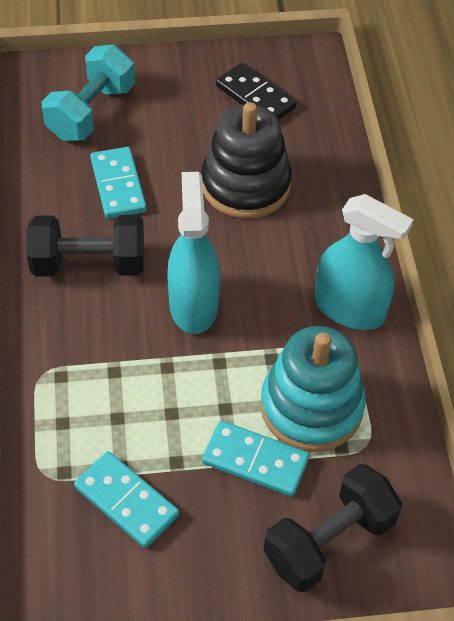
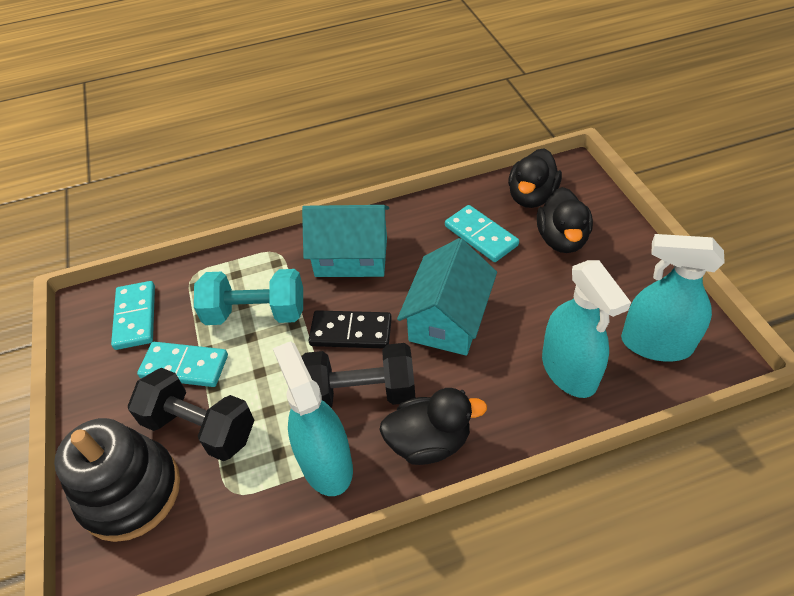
black duck: none = 0 -> [379,388,487,465] [508,148,562,208] [537,187,593,253] = 3
turquoise house: none = 0 -> [302,205,389,277] [397,238,497,356] = 2
turquoise spray bottle: [167,172,220,334] [315,194,413,330] = 2 -> [273,341,353,496] [542,260,631,398] [621,234,725,361] = 3
turquoise stacking toy: [260,326,366,452] = 1 -> none = 0

